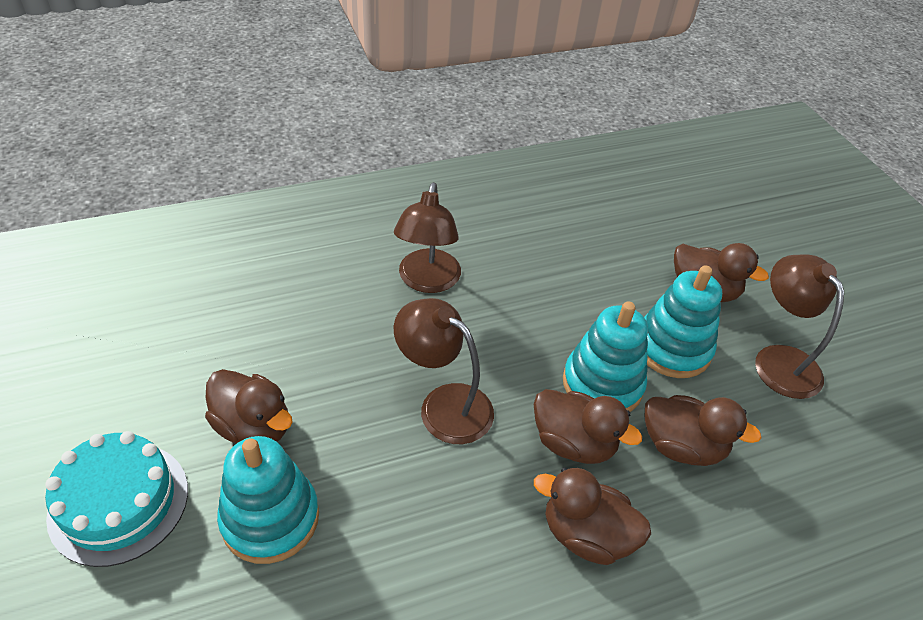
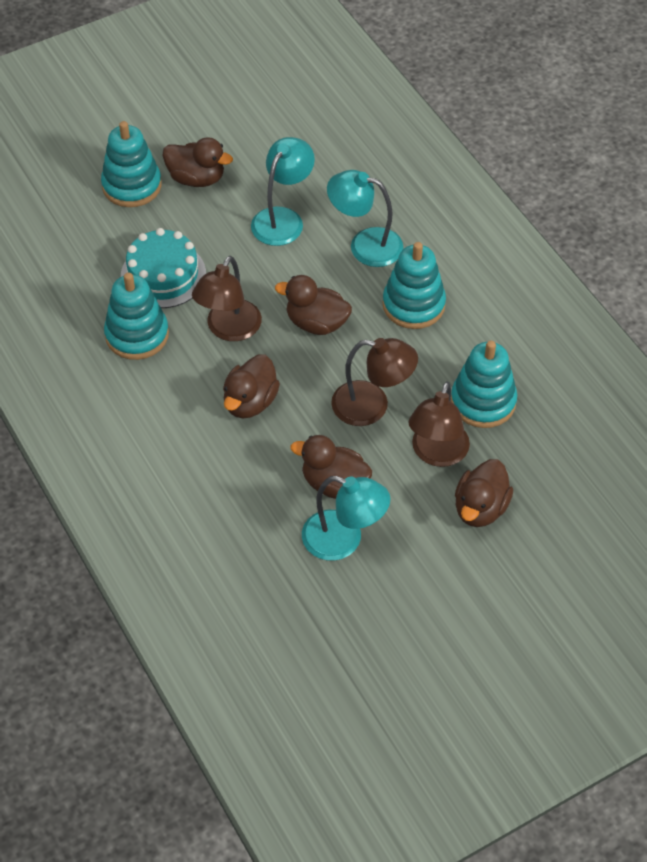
turquoise lamp: none = 0 -> [251,137,315,246] [302,476,391,561] [327,170,403,267] = 3
turquoise stacking toy: [217,436,319,564] [563,301,648,412] [644,265,722,378] = 3 -> [101,121,161,207] [104,272,169,360] [383,242,446,329] [451,341,517,428] = 4

